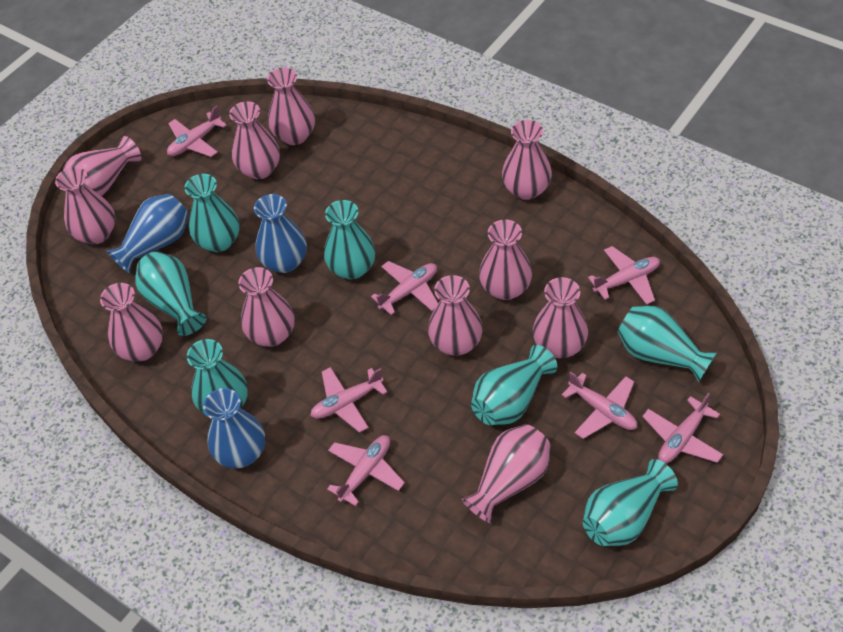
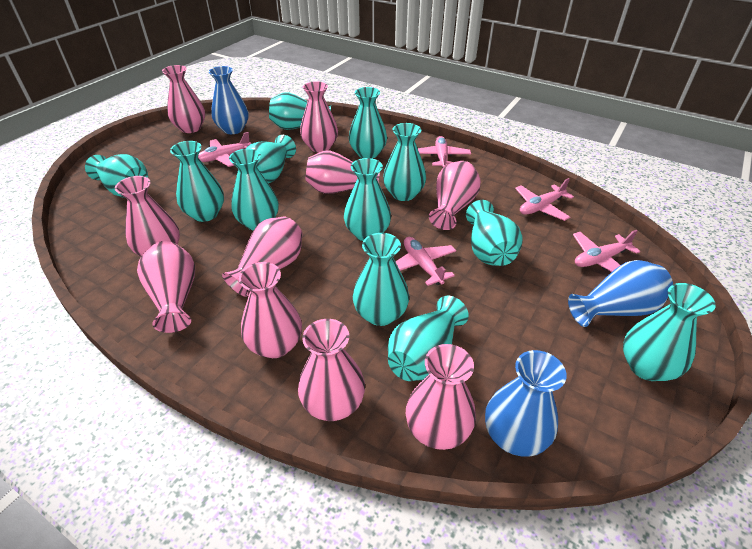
pink plane: [167,106,227,157] [310,367,387,433] [327,435,405,506] [371,261,438,315] [562,371,637,439] [588,246,660,305] [642,393,723,464] = 7 -> [198,132,251,167] [395,237,456,286] [418,136,471,169] [515,178,574,221] [573,230,640,272] = 5
pink vase: [55,167,115,244] [63,136,141,196] [100,283,163,361] [229,101,280,179] [238,267,295,347] [267,67,315,145] [428,275,483,356] [461,424,551,523] [479,220,532,300] [502,120,552,200] [533,277,588,358] = 11 -> [115,176,180,257] [137,241,195,333] [162,65,205,133] [222,217,302,297] [239,262,302,358] [298,319,365,421] [300,81,338,153] [306,151,380,194] [406,344,476,450] [429,161,481,230] = 10
turquoise vase: [135,252,207,336] [184,174,240,252] [187,339,248,416] [324,200,375,279] [471,345,557,425] [583,459,678,546] [618,305,716,382] = 7 -> [85,154,148,198] [170,141,224,222] [229,149,279,231] [246,135,296,183] [269,92,331,130] [344,158,391,241] [349,87,387,159] [353,233,409,326] [383,123,426,201] [388,296,469,381] [466,200,523,266] [623,283,716,381] = 12

